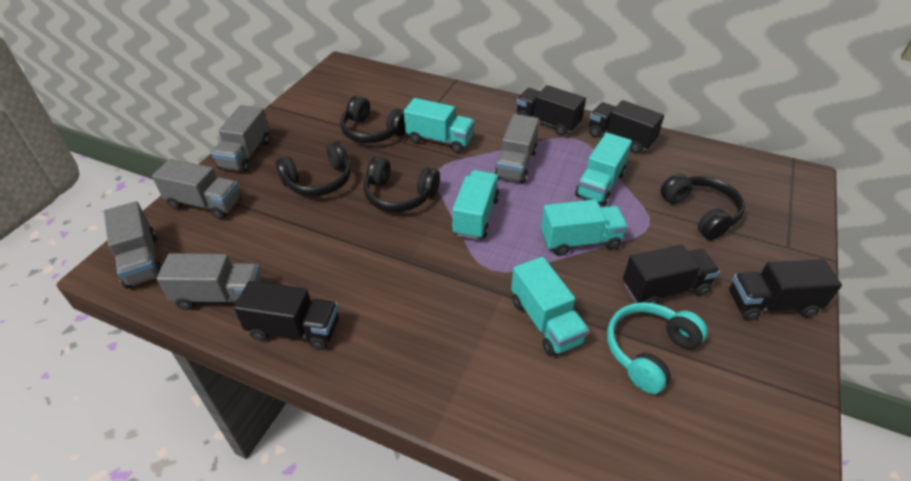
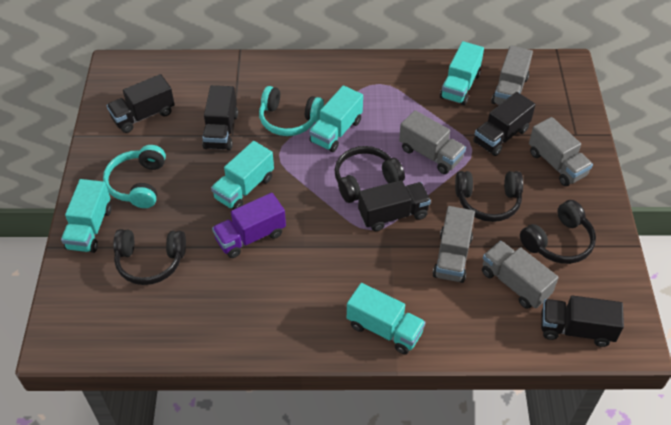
purple truck: none = 0 -> [212,193,286,258] = 1
turquoise headphones: [607,302,708,394] = 1 -> [103,145,166,208] [259,86,324,136] = 2

